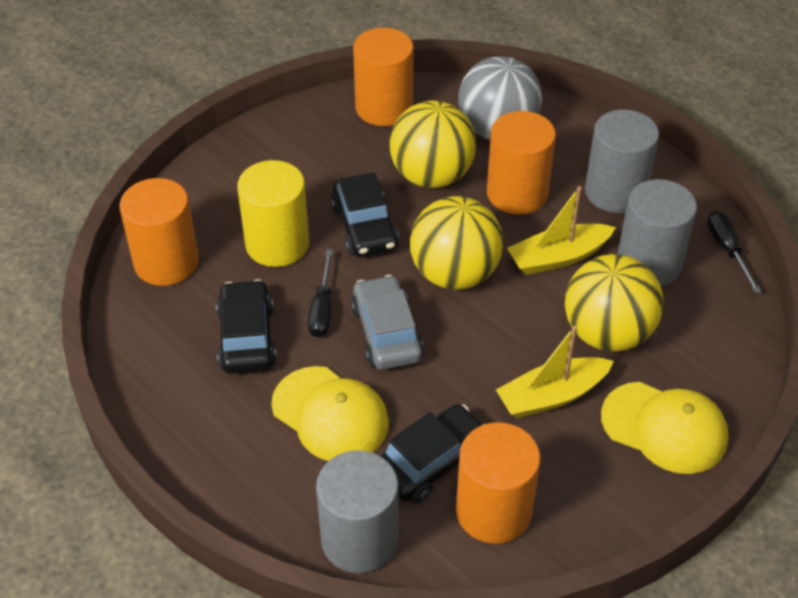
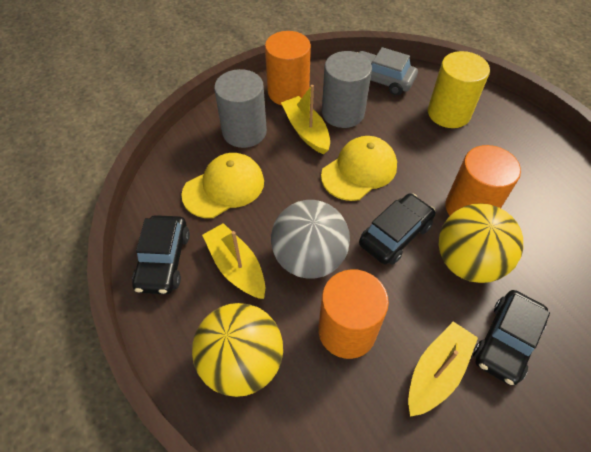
black screwdriver: [308,249,333,337] [707,211,761,293] = 2 -> none = 0
grey cylinder: [316,450,399,573] [585,110,659,213] [617,179,697,286] = 3 -> [214,69,267,148] [322,51,372,128] = 2
orange cylinder: [120,178,199,286] [353,28,414,126] [456,422,540,544] [487,111,556,215] = 4 -> [265,31,311,105] [318,269,389,359] [446,145,521,216] = 3
yellow ball: [390,100,476,188] [410,196,503,290] [565,254,664,352] = 3 -> [192,303,283,397] [439,203,523,283] = 2
yellow boat: [496,326,614,418] [507,186,616,275] = 2 -> [202,223,265,299] [281,85,330,154] [408,322,478,417] = 3

